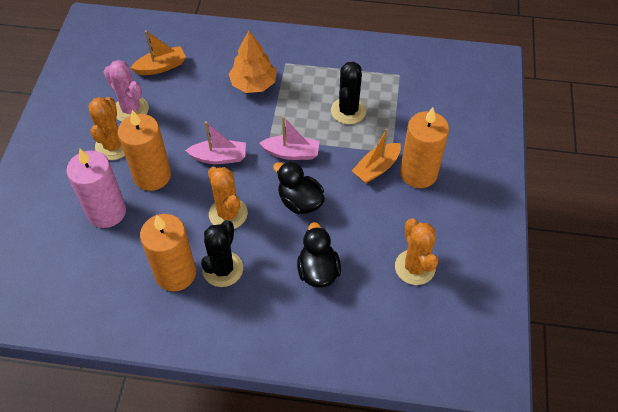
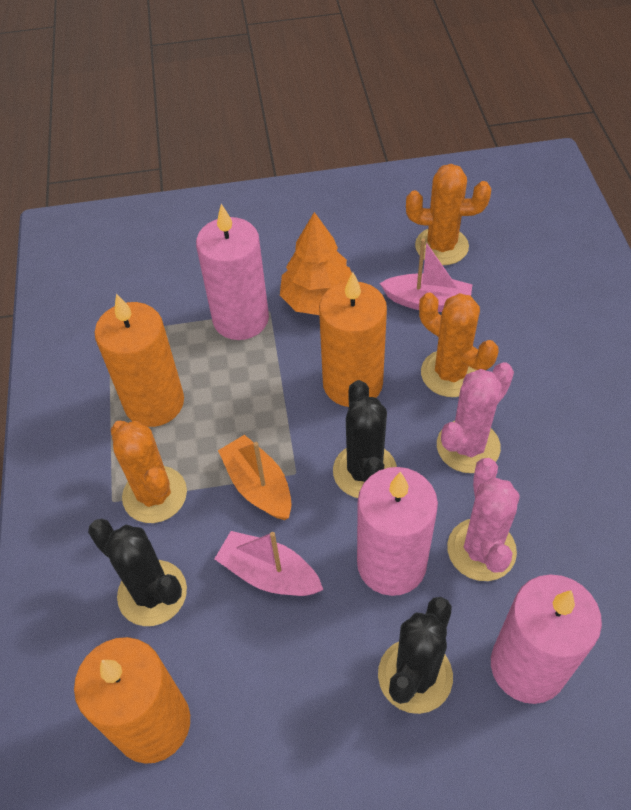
black cactus: [201,220,243,287] [331,62,366,124] = 2 -> [88,518,187,626] [333,380,397,498] [378,597,453,714] = 3
black duck: [273,161,325,214] [297,222,341,288] = 2 -> none = 0
orange boat: [131,30,186,75] [352,128,401,184] = 2 -> [218,435,292,520] = 1
pink cactus: [104,60,149,122] = 1 -> [437,362,514,473] [447,458,520,581] = 2
pink candle: [66,148,126,228] = 1 -> [196,204,269,340] [357,467,438,596] [491,574,602,704] = 3

